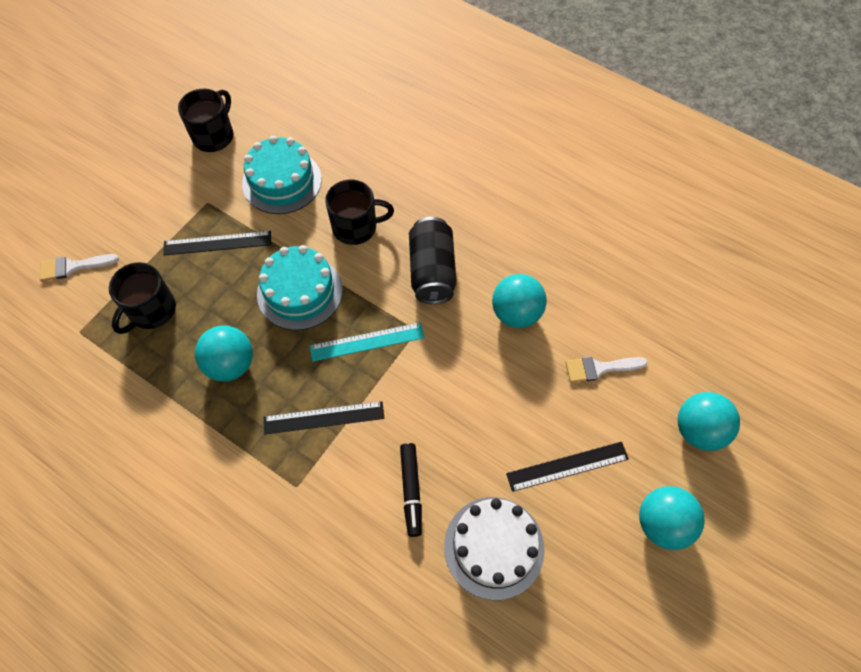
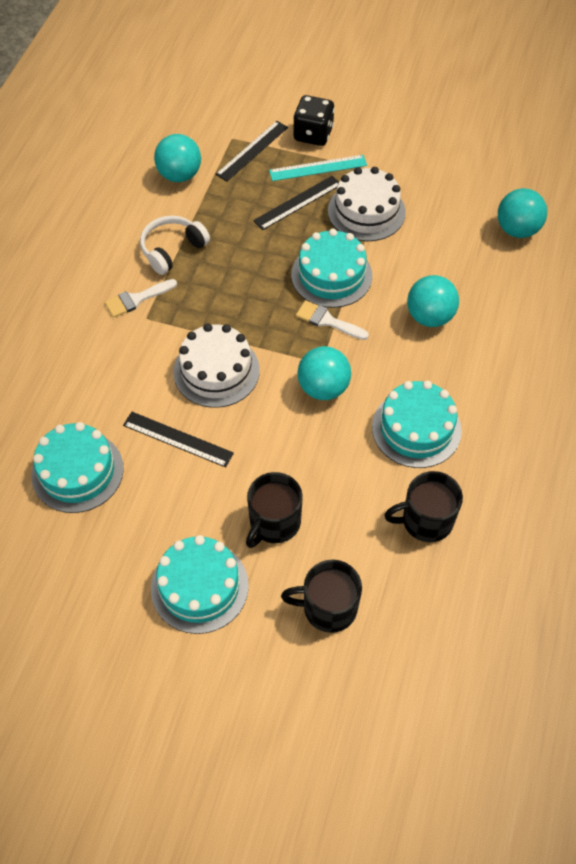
black can: [409,217,457,304] = 1 -> none = 0
black dice: none = 0 -> [293,95,335,146] = 1
black marker: [400,443,422,537] = 1 -> none = 0
turquoise cake: [242,136,322,214] [257,245,343,330] = 2 -> [31,422,124,513] [151,535,249,634] [291,229,372,308] [372,380,462,468] = 4
white cake: [444,497,545,600] = 1 -> [173,323,260,408] [328,167,406,241] = 2
white headphones: none = 0 -> [140,216,210,275] = 1

